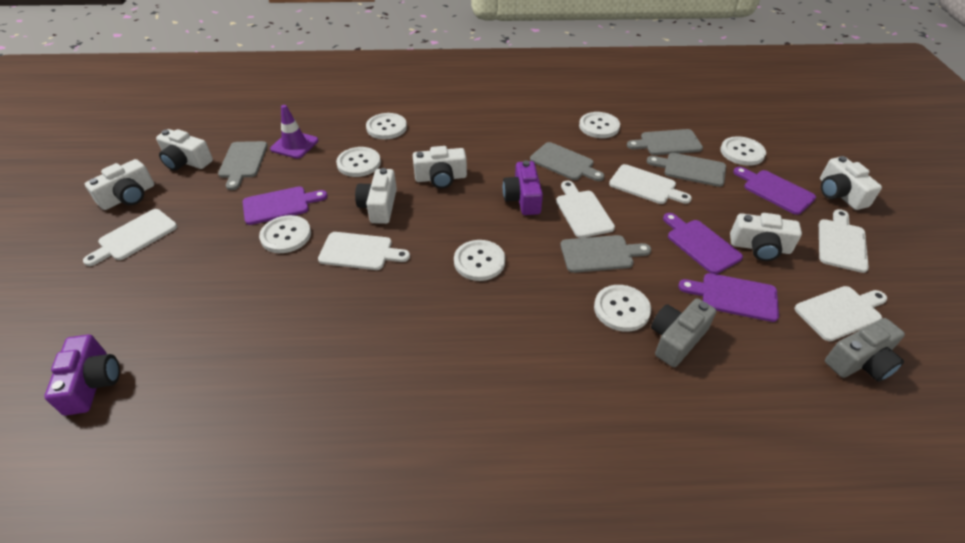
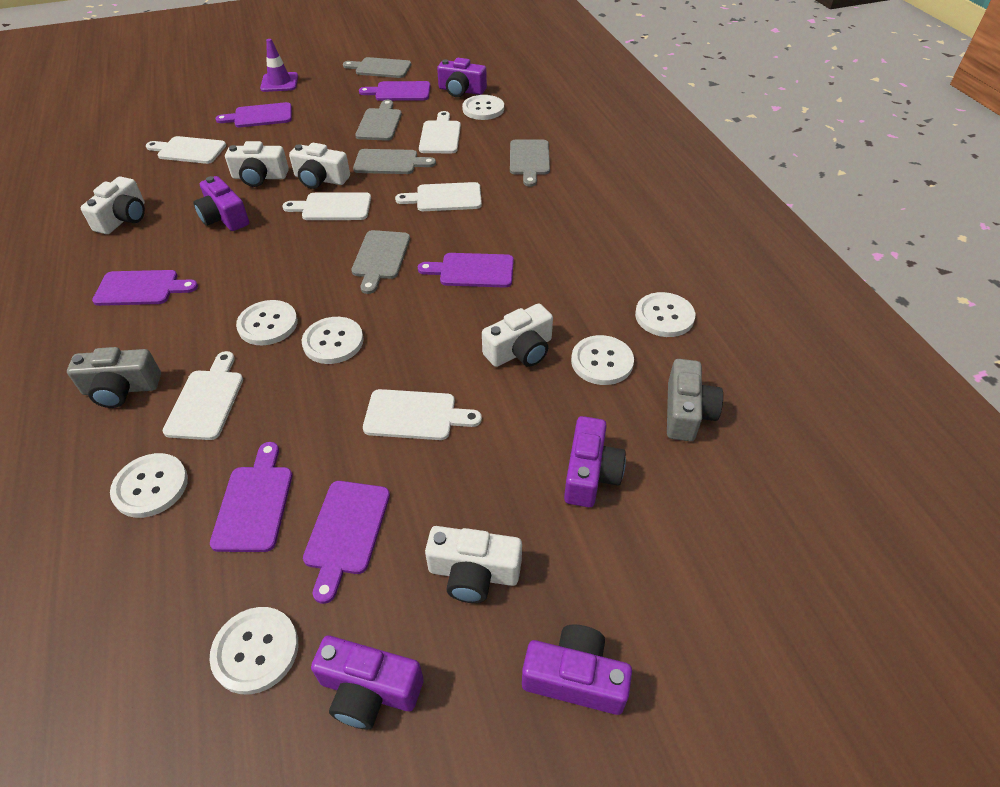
purple camera: [44,334,120,416] [503,160,543,215] = 2 -> [193,176,249,231] [311,636,424,729] [437,58,487,97] [522,624,632,715] [564,416,626,507] = 5
purple cutting board: [243,186,327,225] [663,213,743,274] [678,273,779,322] [733,167,816,215] = 4 -> [92,270,198,306] [210,442,292,552] [215,102,292,128] [303,481,390,604] [359,81,430,101] [418,253,514,288] = 6
white camera: [85,159,154,210] [156,129,213,171] [355,168,397,224] [413,146,467,189] [730,213,802,261] [820,156,882,210] = 6 -> [80,176,145,234] [225,141,289,187] [289,143,350,189] [425,526,522,603] [482,304,553,367] = 5

